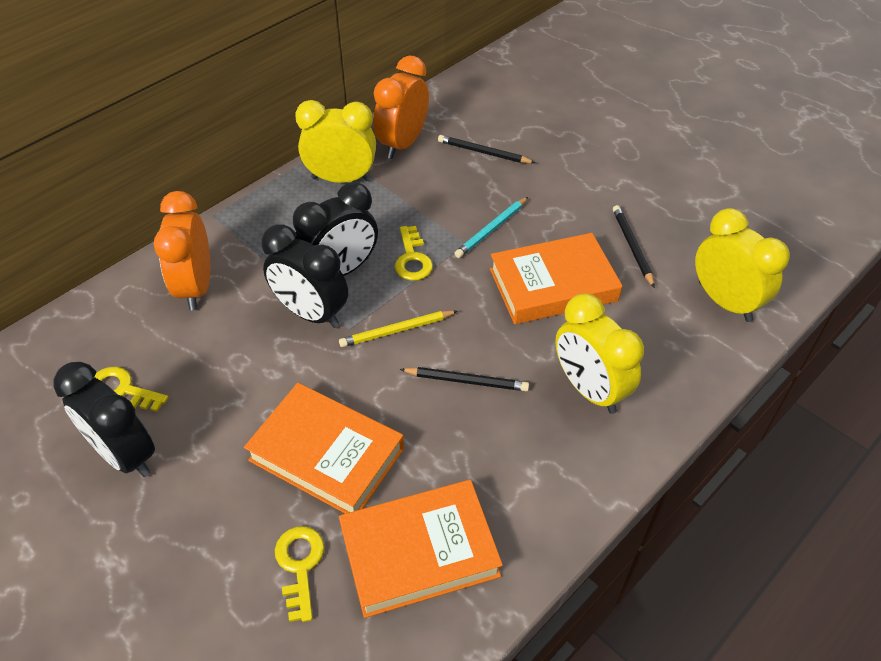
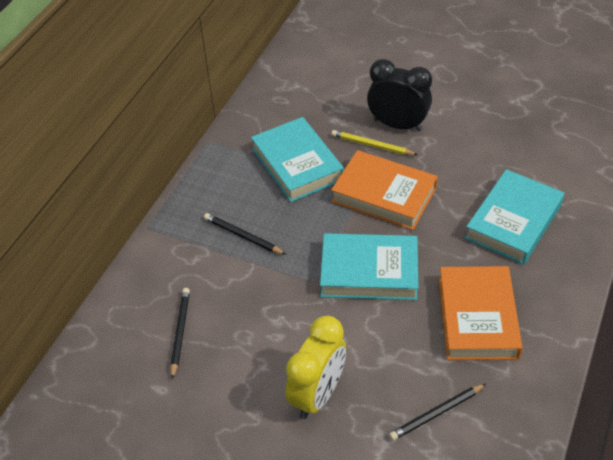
black clock: [53,362,155,477] [261,224,348,328] [293,182,378,276] = 3 -> [367,59,432,131] = 1
orange book: [244,383,404,514] [339,480,503,618] [490,233,622,324] = 3 -> [331,150,438,230] [439,266,523,360] = 2
orange clock: [154,191,210,310] [373,56,429,159] = 2 -> none = 0
turquoise book: none = 0 -> [251,117,344,202] [320,233,418,300] [465,169,564,265] = 3
turquoise pencil: [454,197,528,258] = 1 -> none = 0
yellow clock: [295,100,376,183] [555,293,644,414] [695,208,790,322] = 3 -> [285,316,346,419] = 1
yellow key: [94,367,169,412] [275,526,325,622] [395,226,433,281] = 3 -> none = 0

